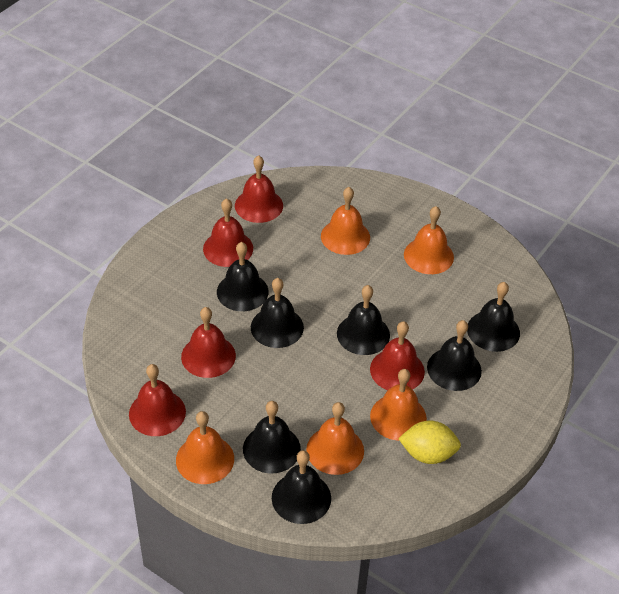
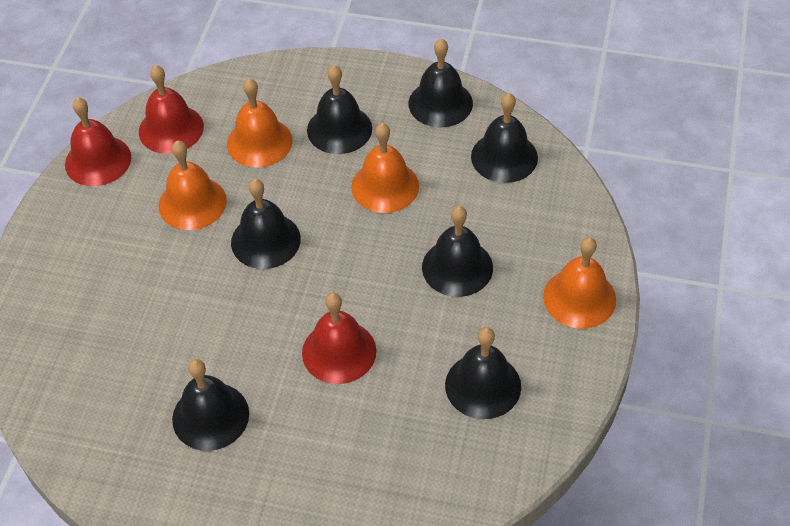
orange bell: [176,411,234,484] [306,402,364,475] [321,187,370,255] [370,369,427,441] [404,206,454,274] = 5 -> [159,140,227,230] [227,78,293,168] [351,123,419,213] [543,237,616,329] = 4
red bell: [129,364,186,436] [181,307,236,378] [203,198,253,267] [235,155,283,223] [370,321,425,390] = 5 -> [65,97,131,186] [139,65,204,154] [302,293,376,384] = 3
yellow lemon: [398,421,461,464] = 1 -> none = 0

